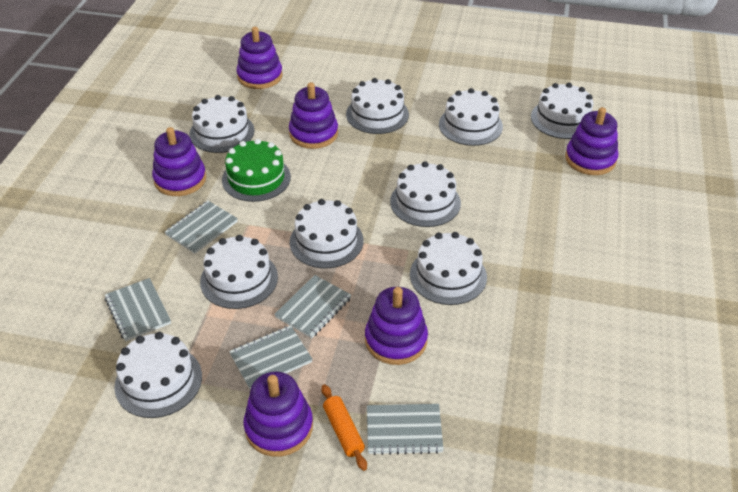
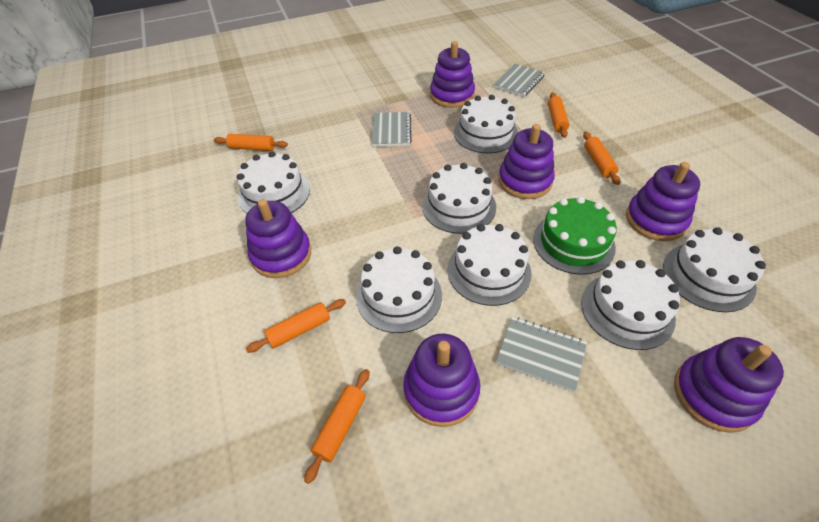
grey notebook: [105,278,171,341] [165,201,238,254] [229,325,313,389] [274,275,351,338] [367,404,444,455] = 5 -> [371,112,412,147] [493,64,545,97] [496,317,587,392] = 3
orange rolling pin: [322,384,367,471] = 1 -> [214,134,288,151] [246,299,346,353] [304,369,369,484] [548,92,569,138] [583,131,620,185] = 5
white cake: [114,332,202,418] [189,95,254,153] [200,235,278,309] [290,199,364,268] [346,78,409,134] [390,161,461,227] [410,232,487,305] [439,88,503,146] [531,83,593,139] = 9 -> [237,151,310,214] [356,246,442,333] [422,163,496,234] [447,224,531,306] [454,95,518,153] [581,260,680,350] [663,227,766,312] = 7

